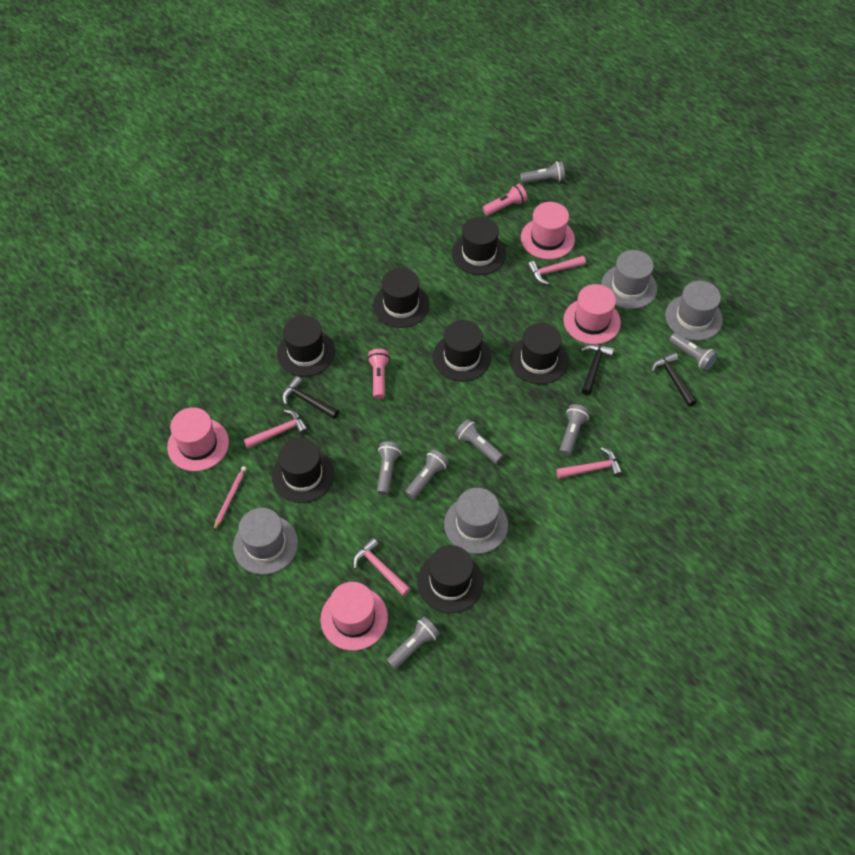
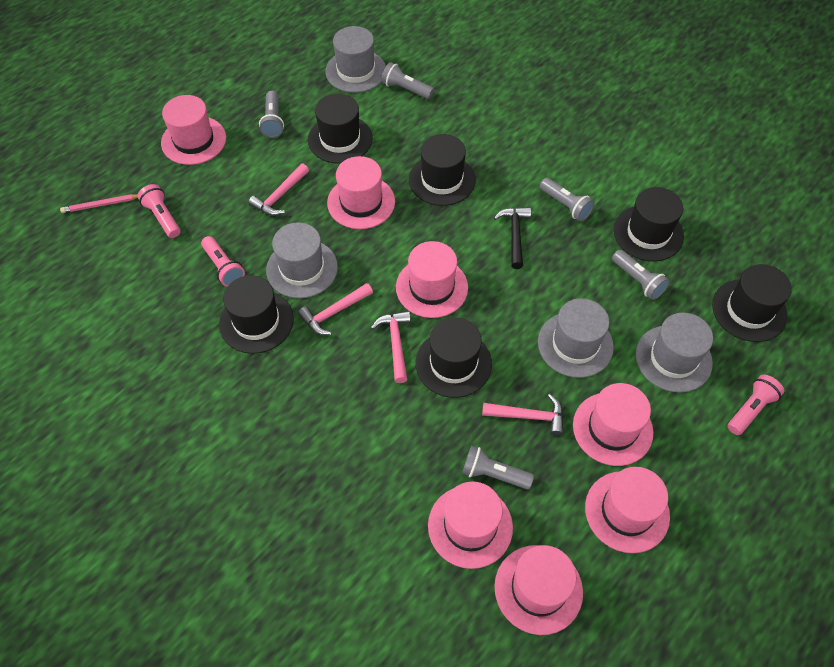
black hammer: [282,376,339,419] [581,344,614,395] [651,352,697,407] = 3 -> [494,207,531,269] = 1
black hat: [272,438,334,503] [277,315,335,377] [373,268,430,328] [417,545,483,613] [433,320,491,382] [452,217,506,275] [510,323,568,384] = 7 -> [219,275,294,354] [308,94,373,164] [409,134,475,206] [416,318,492,398] [614,187,684,261] [712,264,792,342] = 6
grey flashlight: [377,441,401,495] [387,617,440,669] [405,449,449,499] [455,419,503,464] [520,161,565,183] [560,404,590,456] [669,333,718,371] = 7 -> [259,91,284,138] [381,62,434,99] [462,446,534,489] [540,178,595,221] [612,250,670,300] = 5
pink flashlight: [368,349,390,399] [483,184,527,216] = 2 -> [137,184,180,238] [201,236,245,287] [727,375,784,435] = 3
pink hat: [167,407,229,471] [320,582,388,651] [521,202,575,259] [564,284,621,344] = 4 -> [161,95,226,165] [327,156,395,229] [396,241,468,318] [428,481,513,569] [494,545,583,635] [573,383,653,466] [585,467,670,553] = 7

